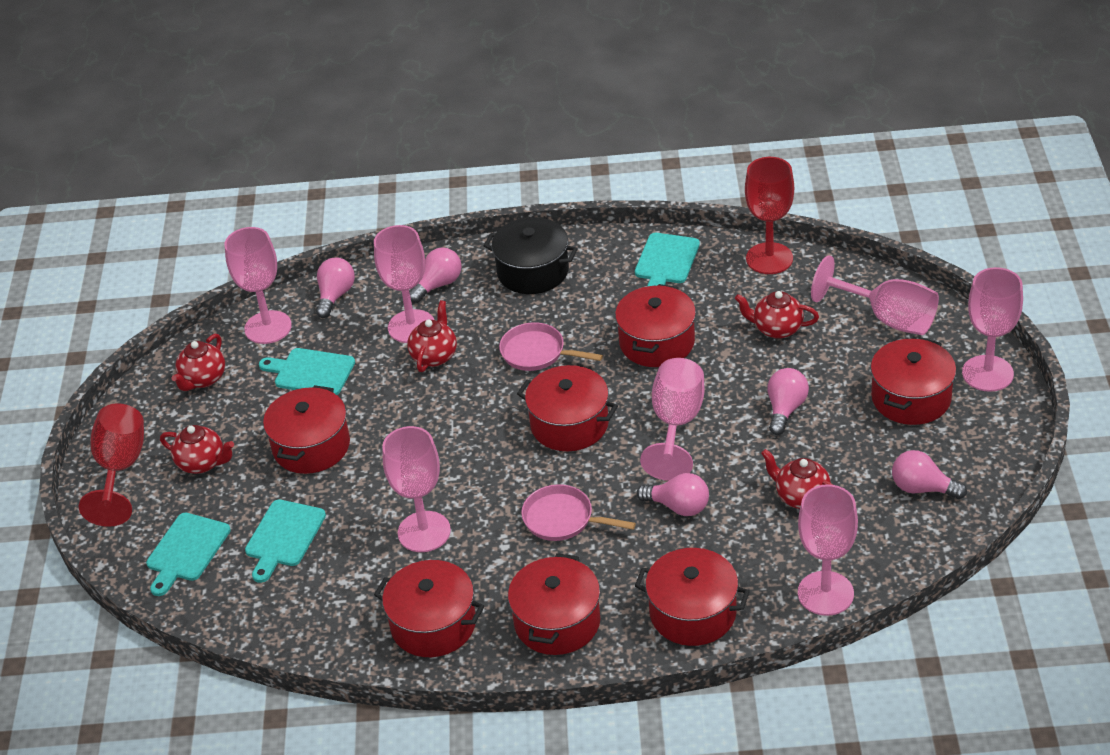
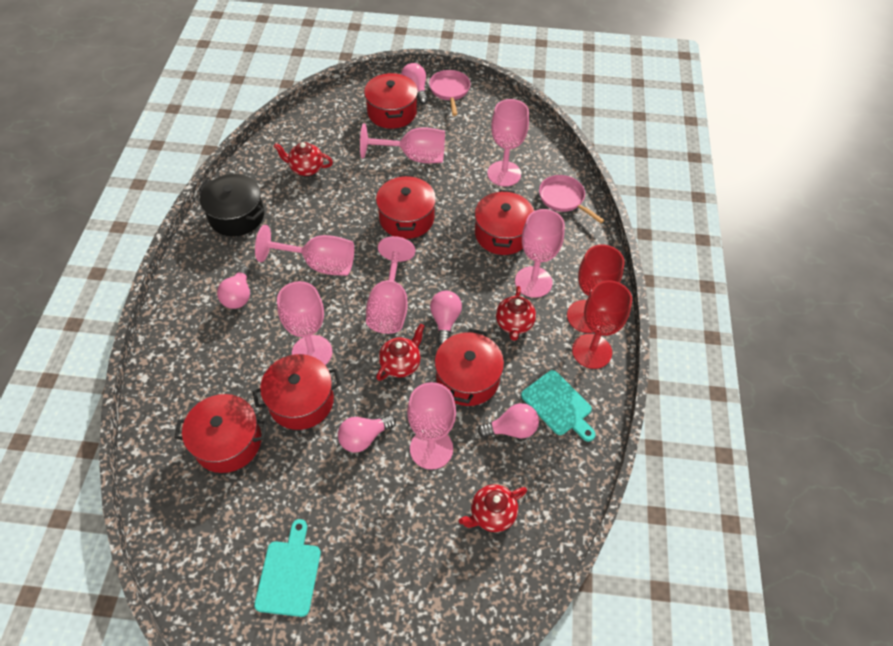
red pot: [263,385,350,474] [374,560,484,657] [508,553,600,655] [517,365,618,451] [615,284,696,367] [635,548,750,646] [871,337,956,425] = 7 -> [174,394,267,473] [253,354,341,430] [364,73,418,129] [376,175,436,239] [435,329,504,406] [475,190,534,255] = 6
red teapot: [160,425,234,474] [171,334,225,391] [407,300,457,372] [735,291,819,339] [761,449,833,509] = 5 -> [273,142,333,176] [376,324,425,381] [459,484,527,532] [496,286,536,341] = 4
turquoise cutting board: [146,513,231,596] [245,499,326,583] [259,348,355,395] [635,233,700,286] = 4 -> [254,519,321,617] [521,370,596,442] = 2

